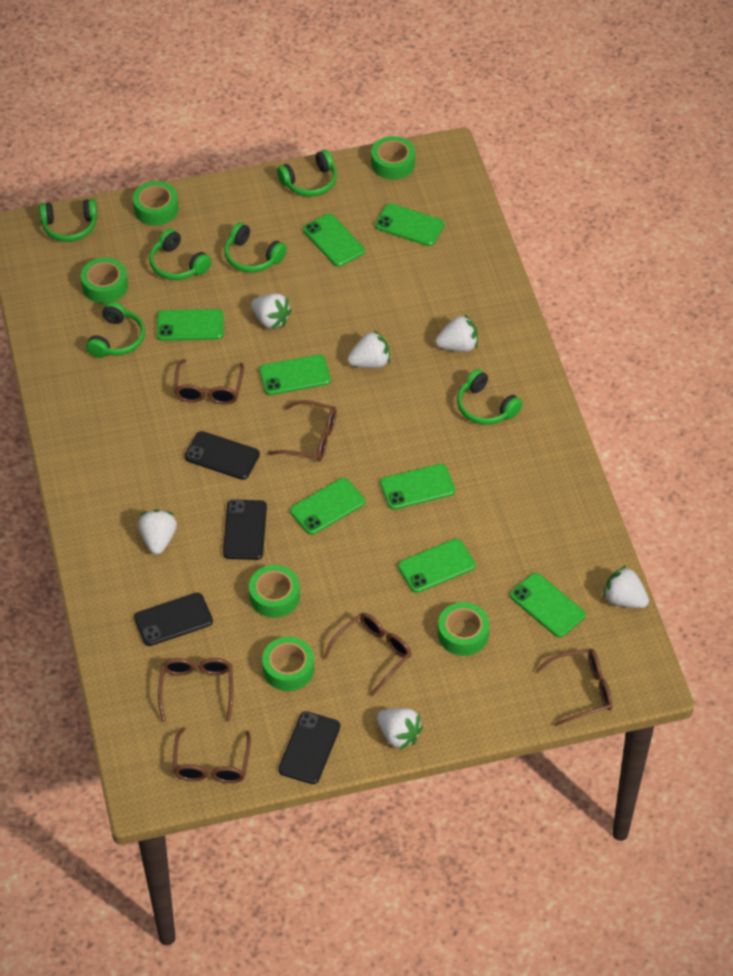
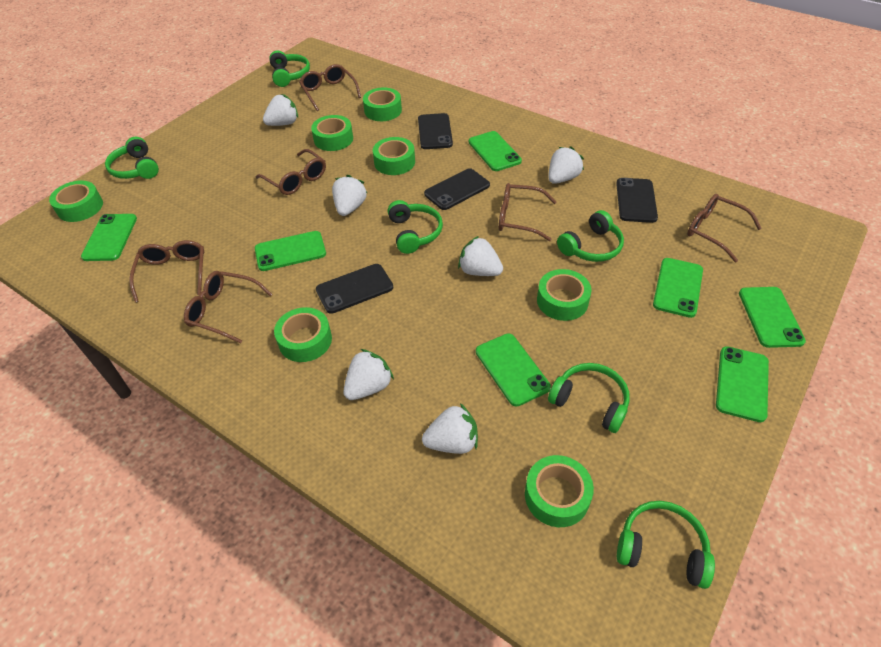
green phone: [157,309,224,341] [259,355,331,395] [290,478,365,535] [303,214,365,267] [375,203,444,246] [380,464,455,510] [398,539,476,593] [510,573,585,638] = 8 -> [81,214,137,261] [255,231,326,271] [469,131,522,171] [476,334,551,406] [653,258,703,318] [716,346,769,422] [739,287,806,348] = 7
green tape: [81,257,128,304] [133,181,178,226] [249,565,300,618] [262,637,314,691] [371,136,415,180] [438,602,489,656] = 6 -> [49,180,103,222] [274,307,332,362] [311,115,353,151] [363,88,402,121] [373,137,415,175] [525,455,594,527] [537,269,592,321] = 7

